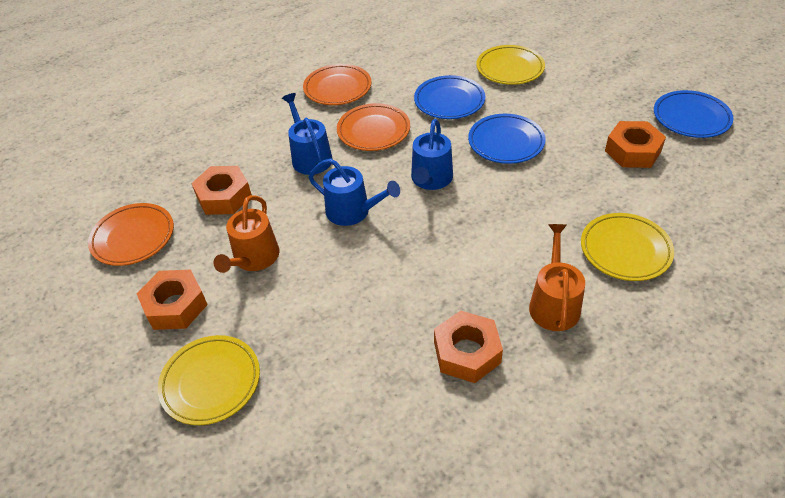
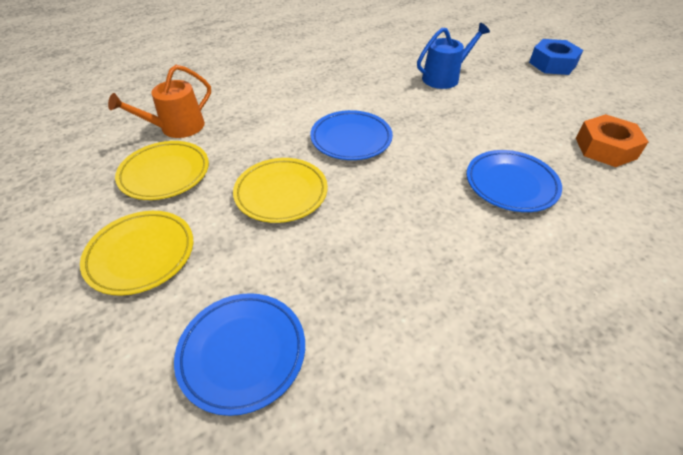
blue nut: none = 0 -> [529,39,583,75] = 1
blue watering can: [282,93,332,175] [309,159,400,226] [411,119,453,190] = 3 -> [417,23,490,89] = 1
orange nut: [136,269,208,330] [191,166,252,215] [434,310,503,383] [605,121,666,168] = 4 -> [576,114,649,167] = 1
orange plate: [88,203,174,266] [303,64,371,105] [337,103,410,151] = 3 -> none = 0
orange watering can: [213,195,279,273] [529,224,585,331] = 2 -> [108,65,211,138] = 1

